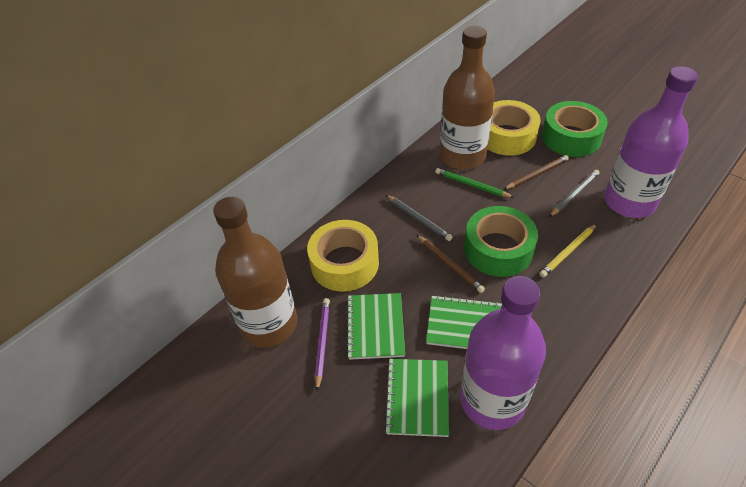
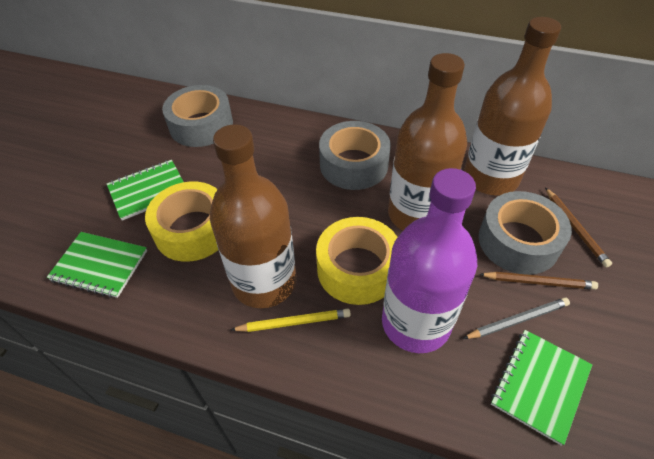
brown bottle: [213,197,297,348] [440,26,495,170] = 2 -> [210,124,296,308] [388,53,467,230] [464,17,561,196] = 3
green pencil: [436,168,514,198] = 1 -> none = 0
green tape: [464,206,538,277] [542,101,608,157] = 2 -> none = 0
grey pencil: [386,195,452,241] [549,170,600,217] = 2 -> [463,298,570,339] = 1
grey tape: none = 0 -> [162,85,233,147] [319,121,391,190] [478,191,572,275] = 3
purple bottle: [460,276,546,430] [604,66,698,218] = 2 -> [382,168,477,353] = 1
purple pencil: [315,298,330,391] = 1 -> none = 0

